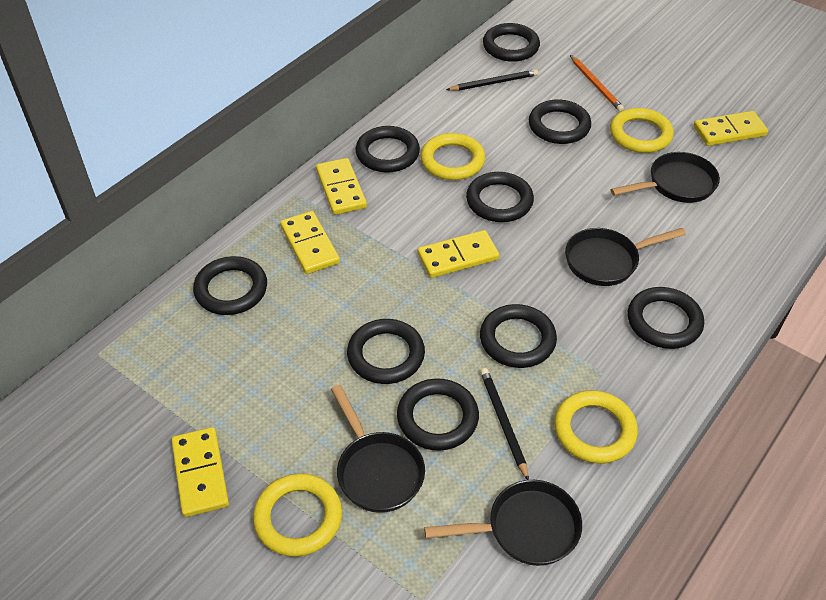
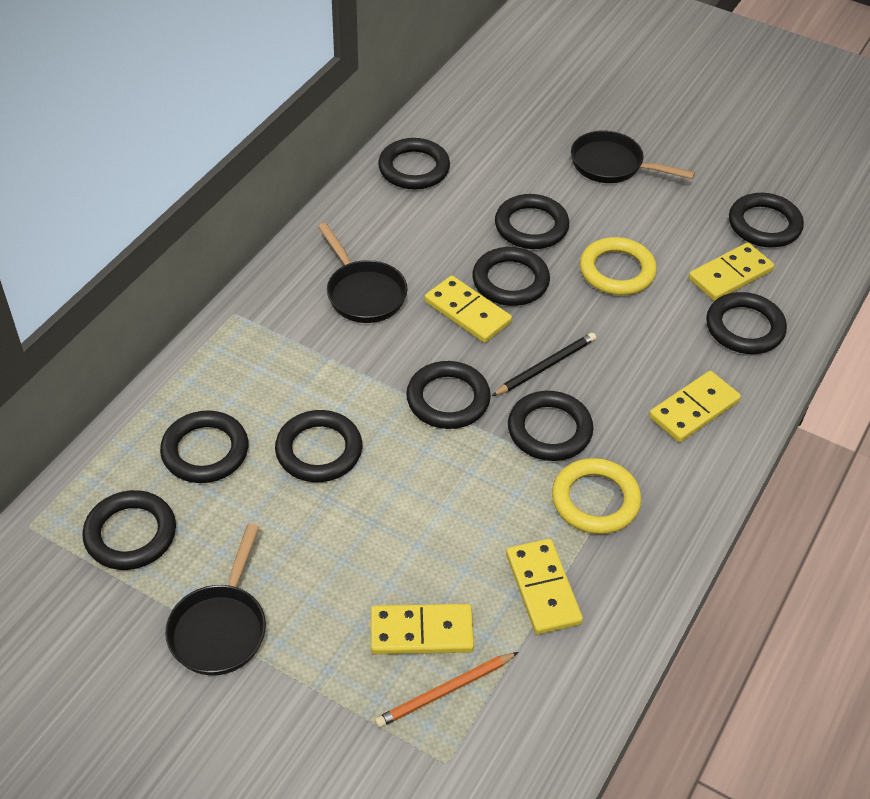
black pan: [331,385,425,513] [424,480,582,566] [565,228,686,286] [610,152,720,203] = 4 -> [165,523,266,676] [318,223,408,323] [571,130,695,183] = 3
black pencil: [446,69,538,91] [480,368,529,480] = 2 -> [492,333,596,396] = 1
black ring: [193,256,267,315] [347,319,425,384] [356,126,420,173] [397,378,479,451] [466,172,534,222] [480,304,557,368] [483,23,540,62] [529,99,591,144] [628,287,704,349] = 9 -> [83,490,176,570] [160,410,248,483] [275,410,362,482] [378,138,450,190] [406,361,491,429] [472,247,550,306] [495,194,569,249] [508,391,593,461] [706,292,787,354] [729,193,804,248] = 10
yellow ring: [253,473,342,557] [421,133,485,180] [554,390,638,464] [610,108,674,153] = 4 -> [552,458,641,534] [580,237,657,295] = 2

